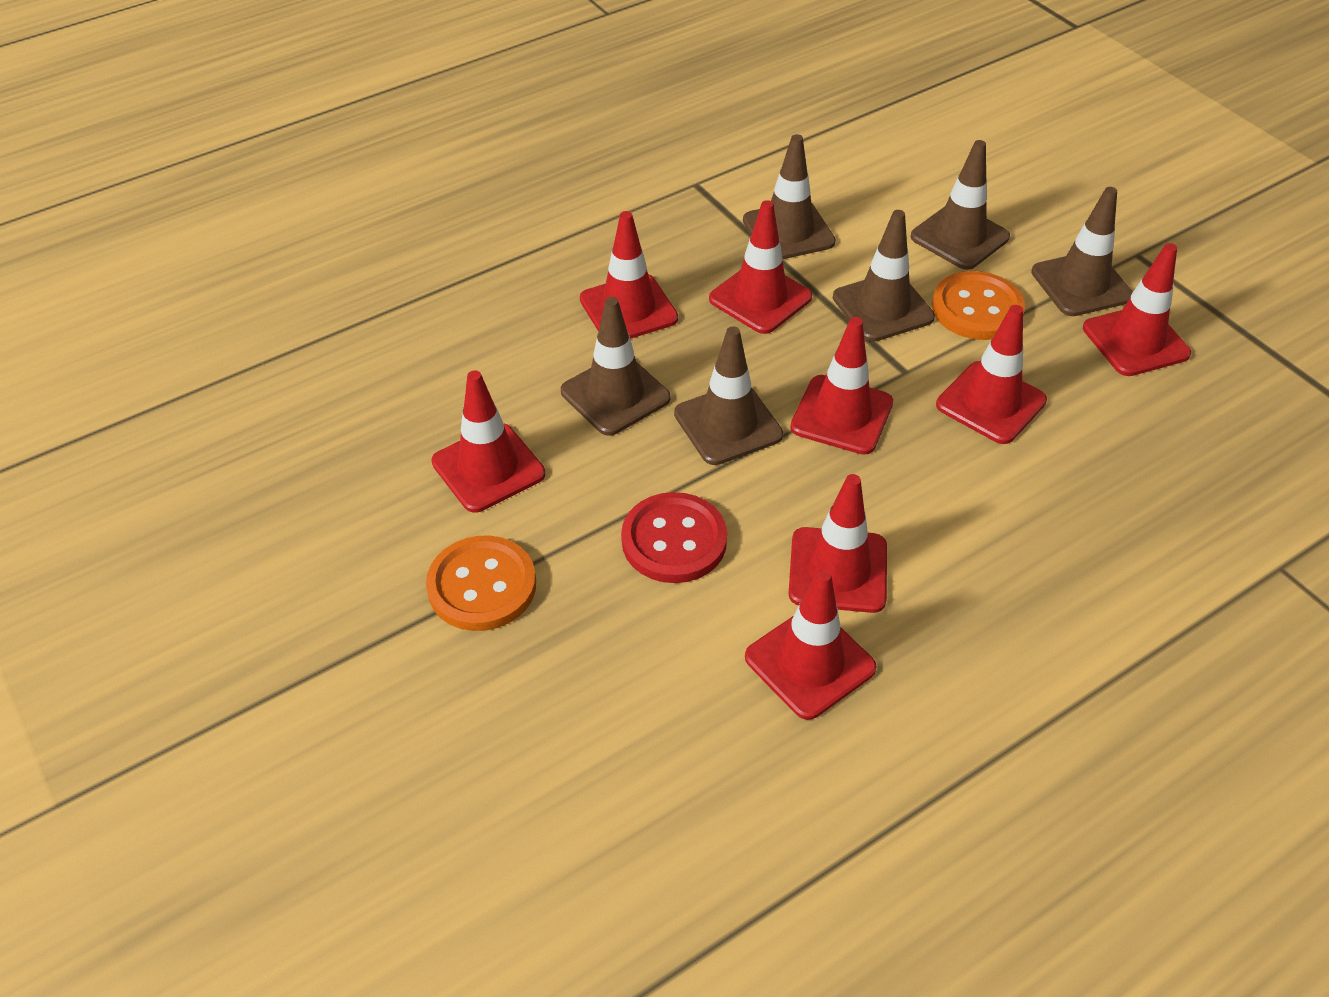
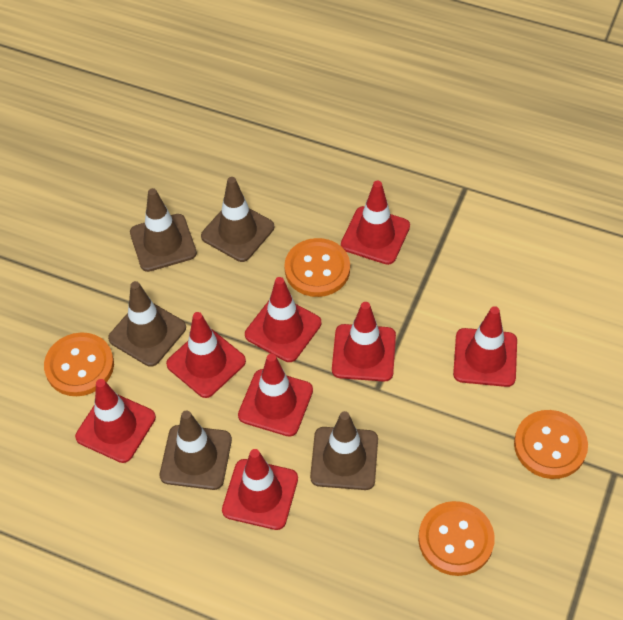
brown traffic cone: [561,297,671,436] [674,326,783,465] [743,134,836,260] [833,210,935,342] [911,140,1010,270] [1031,187,1133,316] = 6 -> [108,281,186,367] [130,188,197,272] [160,410,232,490] [201,177,274,262] [310,411,378,490] = 5
orange button: [426,536,536,631] [932,271,1025,340] = 2 -> [44,332,114,396] [284,238,350,297] [418,501,495,576] [514,410,588,479] = 4
red button: [621,492,727,583] = 1 -> none = 0

